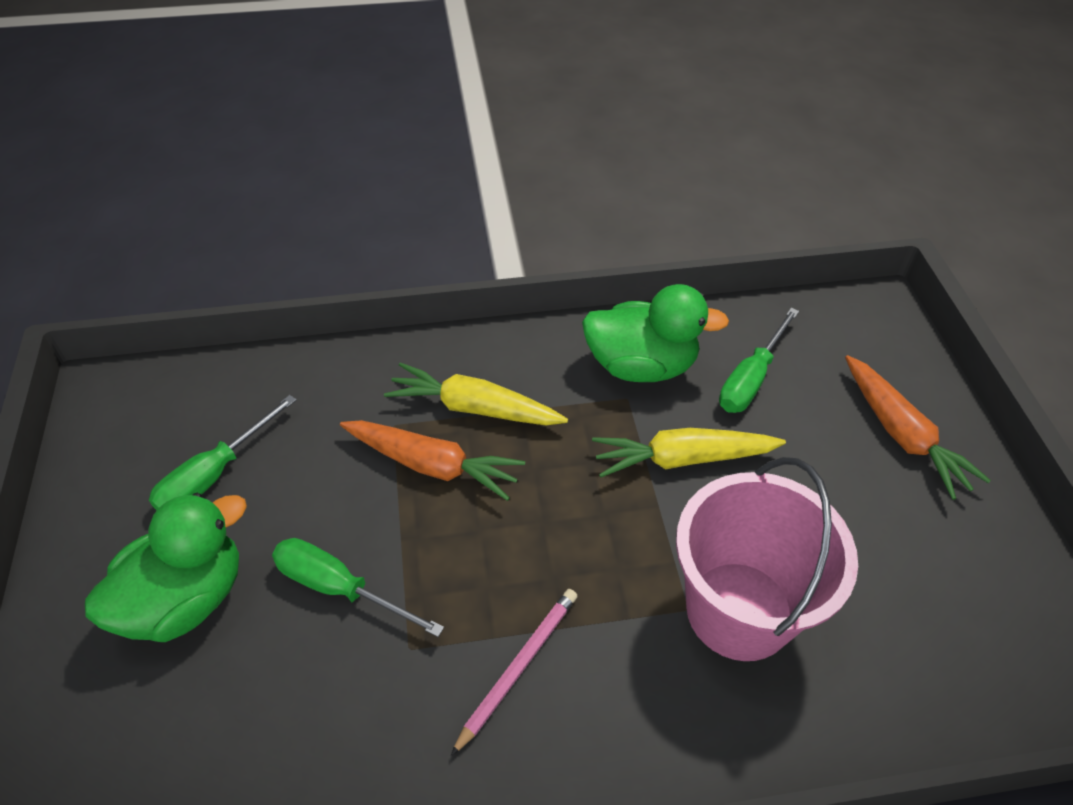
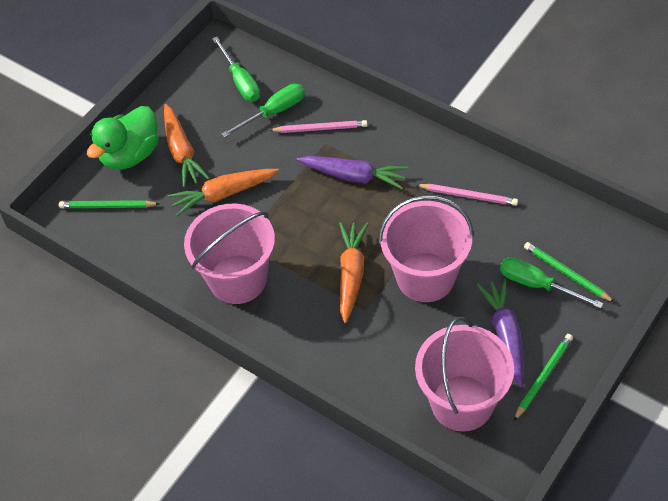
green duck: [85,493,247,642] [582,284,729,382] = 2 -> [87,106,159,170] = 1
green pencil: none = 0 -> [59,200,159,208] [514,334,573,421] [524,242,615,303] = 3
orange carrot: [340,420,525,501] [845,355,991,500] = 2 -> [164,104,210,188] [168,169,279,216] [339,222,368,323] = 3
pink bucket: [676,457,858,661] = 1 -> [184,203,275,304] [379,195,474,302] [415,317,514,432] = 3
pink pencil: [451,589,577,756] = 1 -> [269,120,367,133] [417,184,518,206] = 2
purple carrot: none = 0 -> [297,156,408,189] [477,279,523,388] = 2
yellow carrot: [384,363,568,425] [592,428,786,478] = 2 -> none = 0

